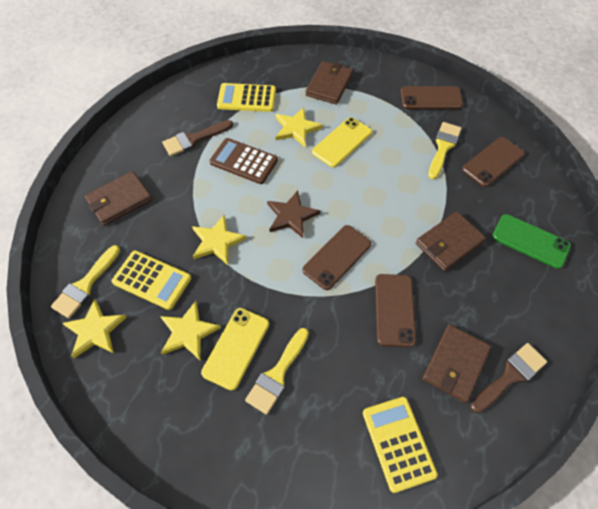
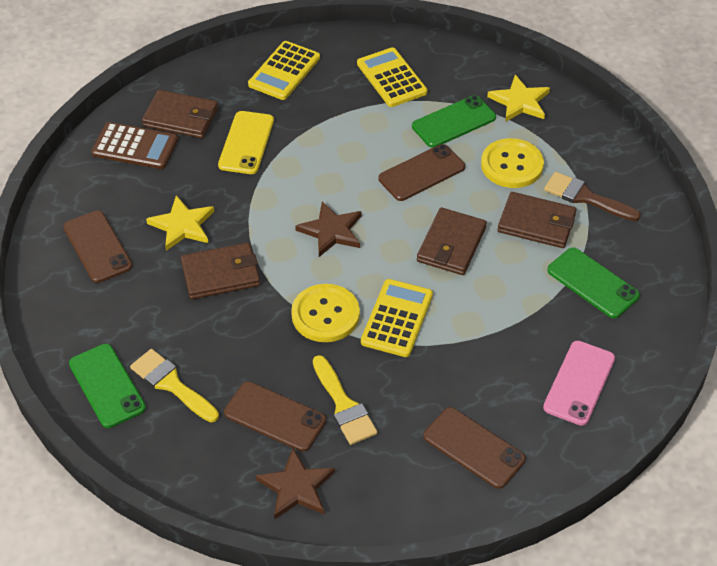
brown brush: [162,120,233,156] [470,343,547,413] = 2 -> [544,172,641,221] = 1
brown star: [267,190,320,238] = 1 -> [256,448,335,519] [295,201,361,257] = 2
green phone: [492,214,571,269] = 1 -> [69,344,146,428] [412,95,496,148] [547,247,640,318] = 3
pink phone: none = 0 -> [543,341,615,426] = 1
yellow brush: [51,245,120,319] [245,328,309,415] [428,122,462,179] = 3 -> [130,349,219,422] [313,355,378,445] = 2
yellow button: none = 0 -> [291,284,360,342] [481,138,544,188] = 2
yellow phone: [201,308,269,391] [312,117,372,167] = 2 -> [218,111,274,174] = 1
yellow star: [62,299,127,358] [160,301,221,360] [192,215,247,265] [276,107,322,147] = 4 -> [146,195,214,251] [487,75,550,122] = 2

